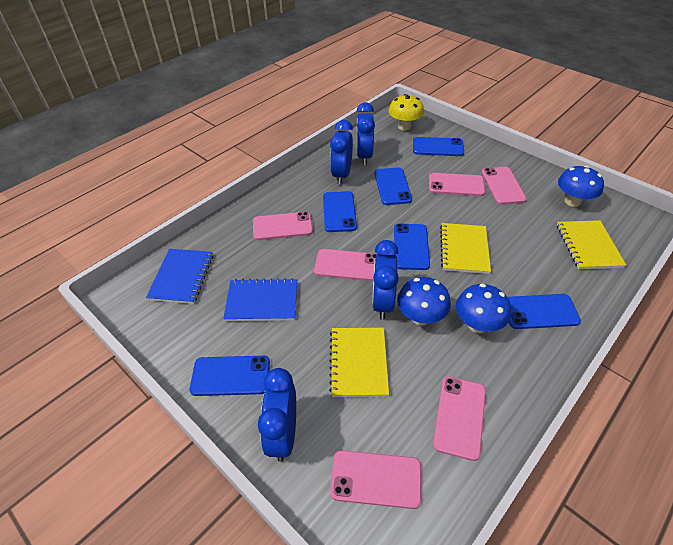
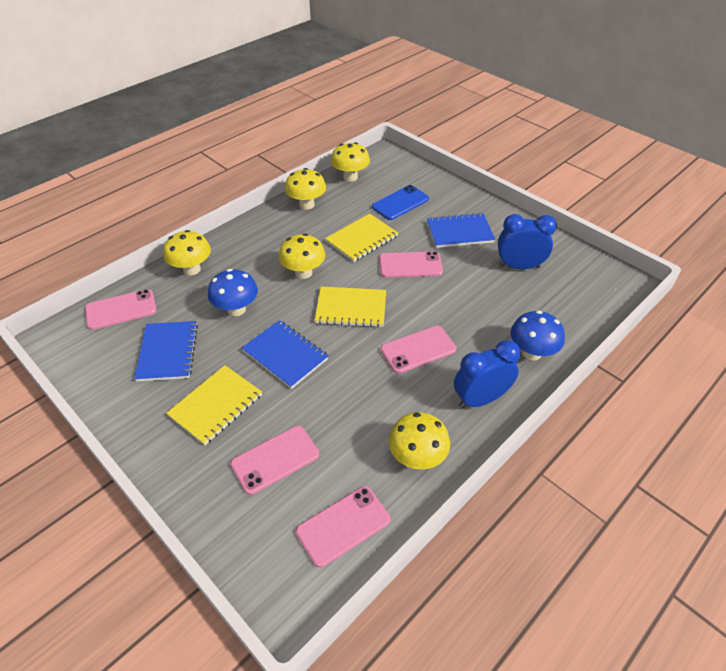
blue clock: [258,368,296,462] [330,120,353,185] [356,102,375,165] [372,240,399,320] = 4 -> [454,340,521,409] [498,214,557,269] = 2
blue mushroom: [397,277,451,325] [456,284,511,333] [558,166,604,207] = 3 -> [208,269,258,316] [510,310,565,361] = 2
blue notebook: [146,249,213,304] [223,278,297,321] = 2 -> [134,321,198,382] [242,320,329,389] [427,213,495,248] = 3
blue phone: [190,356,270,396] [323,191,357,232] [375,167,412,205] [394,224,430,270] [413,137,464,156] [508,294,581,329] = 6 -> [372,185,429,220] = 1
pink phone: [253,212,313,240] [314,249,377,281] [330,450,422,509] [429,173,485,196] [433,376,486,461] [482,167,527,205] = 6 -> [85,289,157,330] [231,426,319,495] [296,486,391,568] [379,251,443,278] [381,326,457,374] = 5
yellow mushroom: [389,94,424,131] = 1 -> [163,230,211,275] [279,234,325,279] [285,168,326,210] [331,142,370,182] [389,412,450,470] = 5

